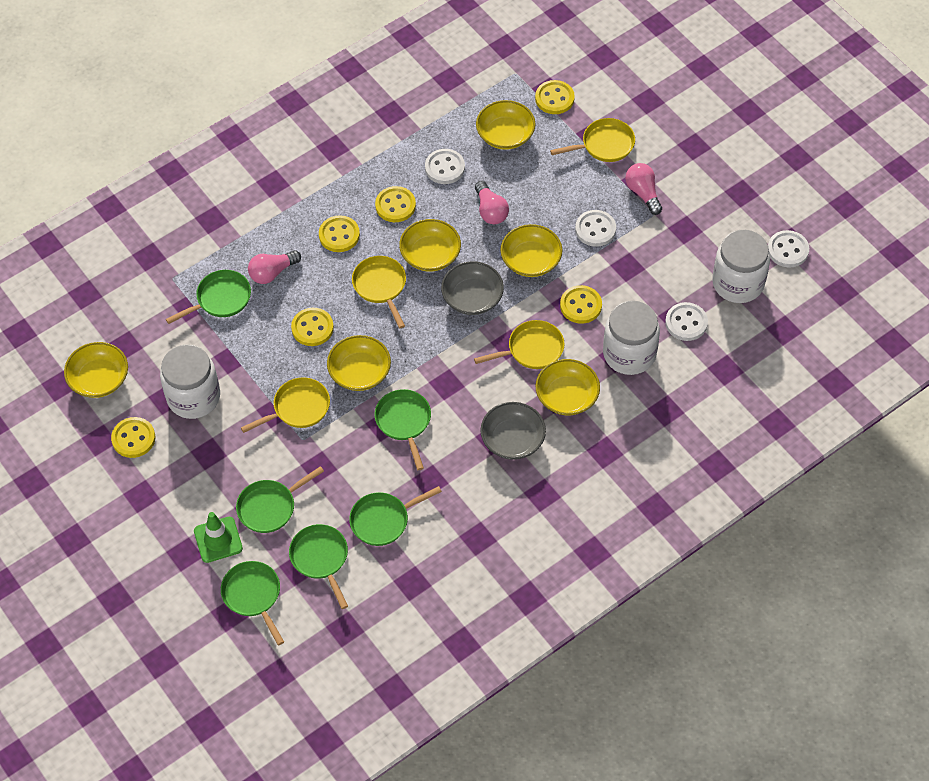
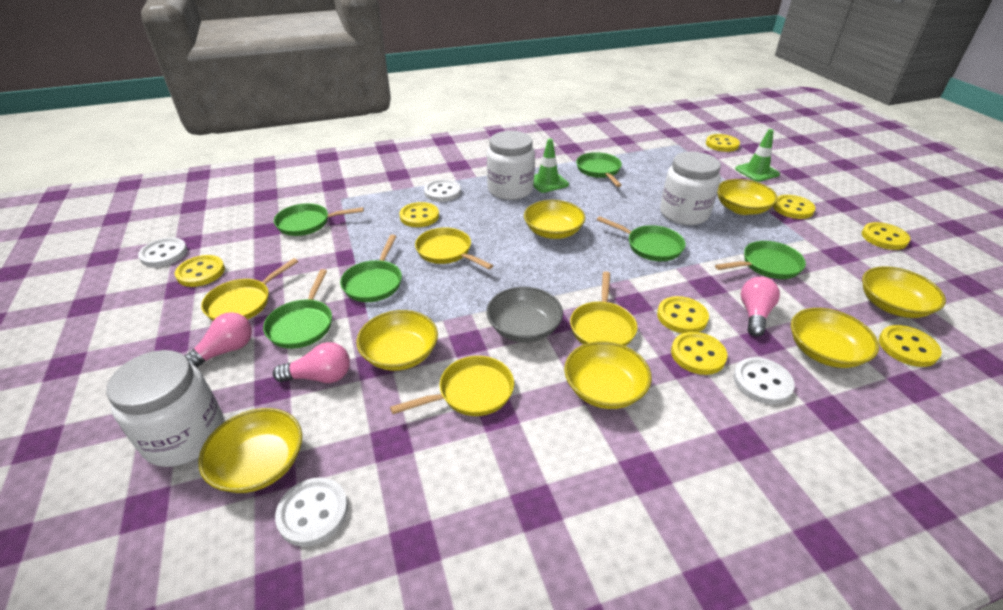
green traffic cone: [194,512,243,563] = 1 -> [534,139,569,193] [735,129,780,182] = 2
grey bowl: [441,261,504,315] [480,402,546,460] = 2 -> [486,287,563,343] = 1
yellow bowl: [64,342,128,398] [327,335,391,391] [399,219,461,272] [476,100,535,150] [500,224,562,277] [536,359,600,415] = 6 -> [198,408,302,493] [356,310,438,371] [524,200,585,239] [564,341,652,409] [717,179,778,215] [791,308,879,368] [862,266,946,318] = 7
yellow button: [111,417,155,458] [291,308,334,346] [319,215,360,252] [375,186,416,222] [535,80,575,114] [560,285,602,324] = 6 -> [175,255,225,287] [399,202,439,227] [657,296,709,333] [671,332,727,375] [706,134,740,152] [773,195,815,219] [862,222,910,250] [879,325,942,367] = 8

